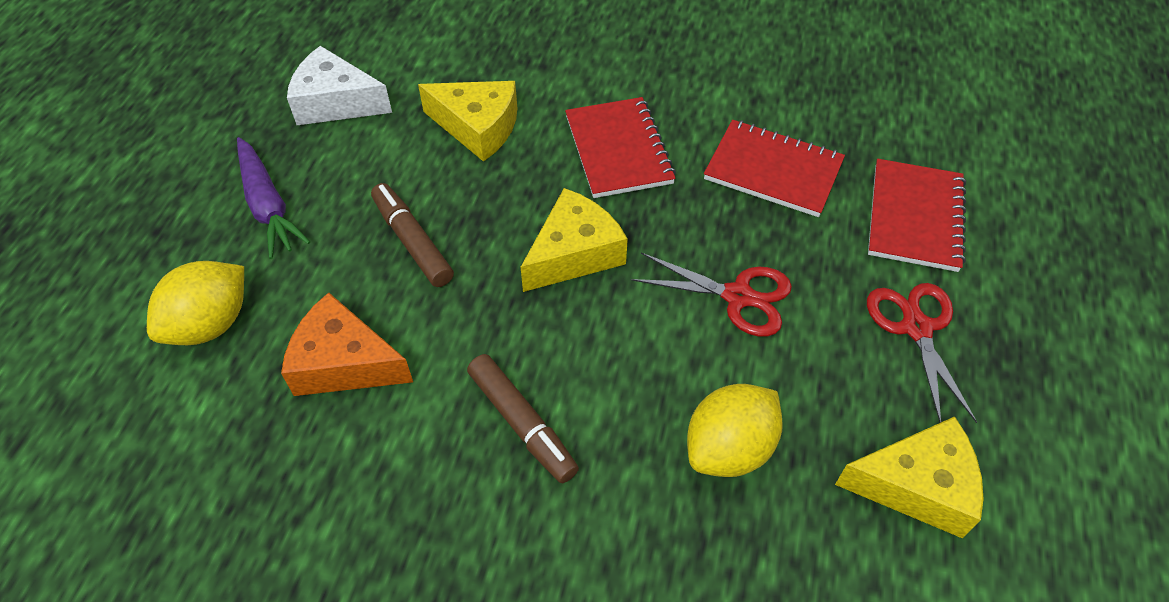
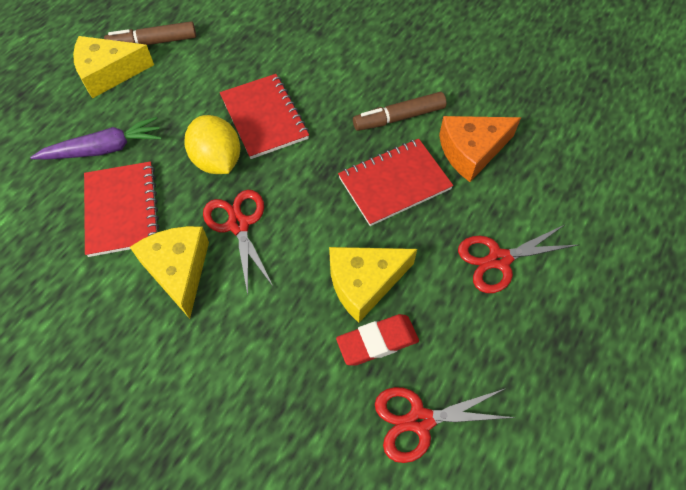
red eraser: none = 0 -> [336,314,419,365] = 1
red scissors: [631,253,792,337] [867,283,977,423] = 2 -> [203,190,273,295] [375,387,516,463] [458,225,578,293] = 3
white cheese: [287,46,392,125] = 1 -> none = 0
yellow lemon: [147,261,244,345] [687,384,783,477] = 2 -> [185,115,240,174] = 1

